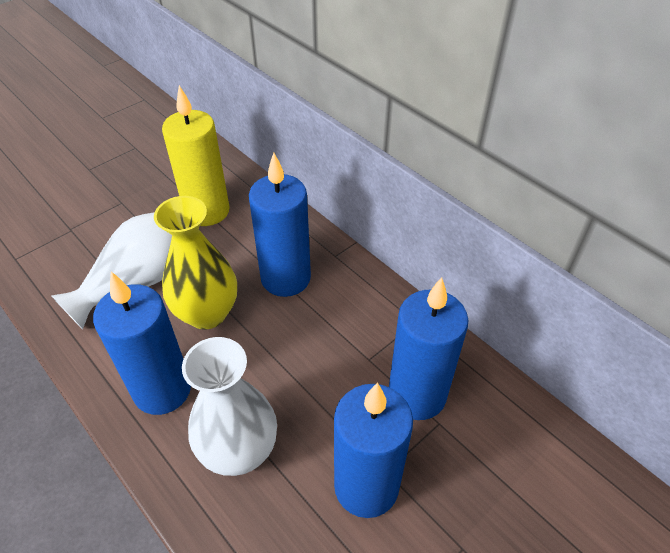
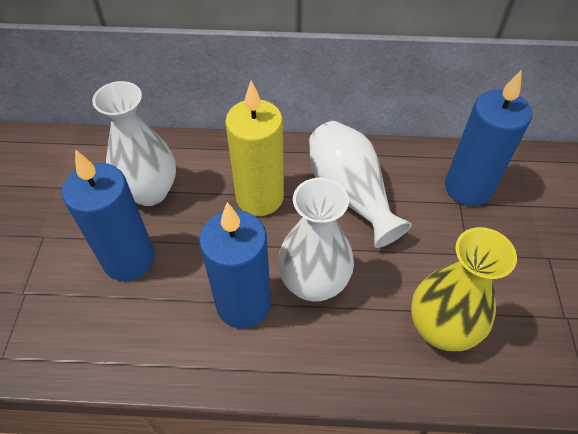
blue candle: [93,272,191,415] [249,153,311,297] [334,382,413,518] [389,277,469,420] = 4 -> [62,149,155,281] [199,202,271,328] [445,70,532,206] = 3
white vase: [51,213,172,329] [182,337,277,476] = 2 -> [92,81,176,206] [278,178,354,301] [309,121,412,248] = 3

